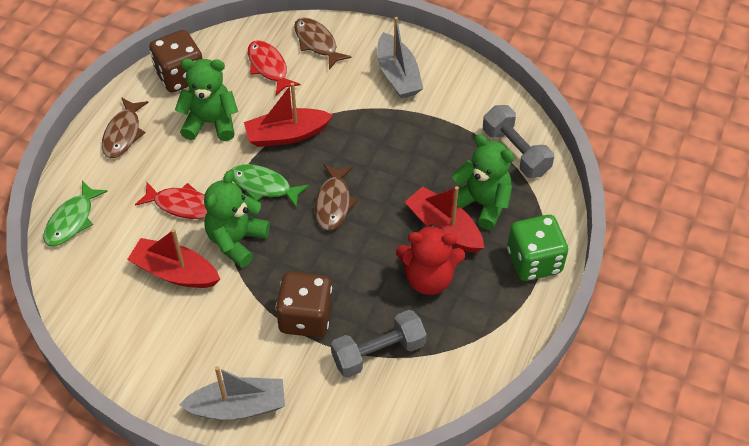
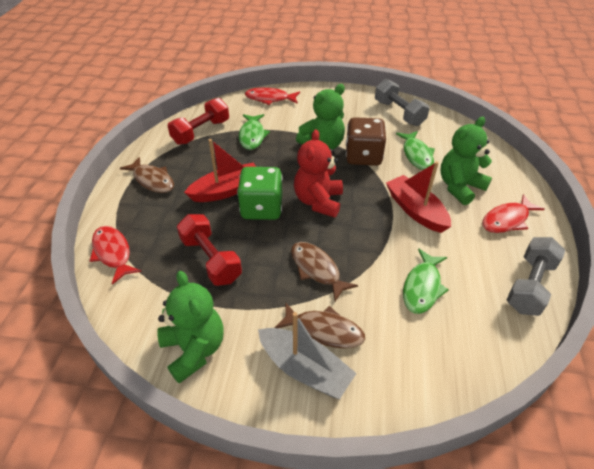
brown dice: [149,30,202,93] [275,272,332,338] = 2 -> [346,117,386,166] = 1
green fish: [43,181,108,247] [231,164,309,208] = 2 -> [239,114,270,150] [396,131,435,170] [403,249,449,314] = 3
grey boat: [179,366,285,420] [377,17,423,99] = 2 -> [258,312,357,399] = 1
red boat: [127,229,220,288] [244,83,333,147] [405,186,484,253] = 3 -> [184,139,256,202] [386,161,451,233] = 2
red dumbbell: none = 0 -> [167,98,229,145] [177,214,242,286] = 2
red fish: [135,182,207,219] [248,40,300,95] = 2 -> [90,226,141,285] [245,87,300,105] [482,194,545,233] = 3

